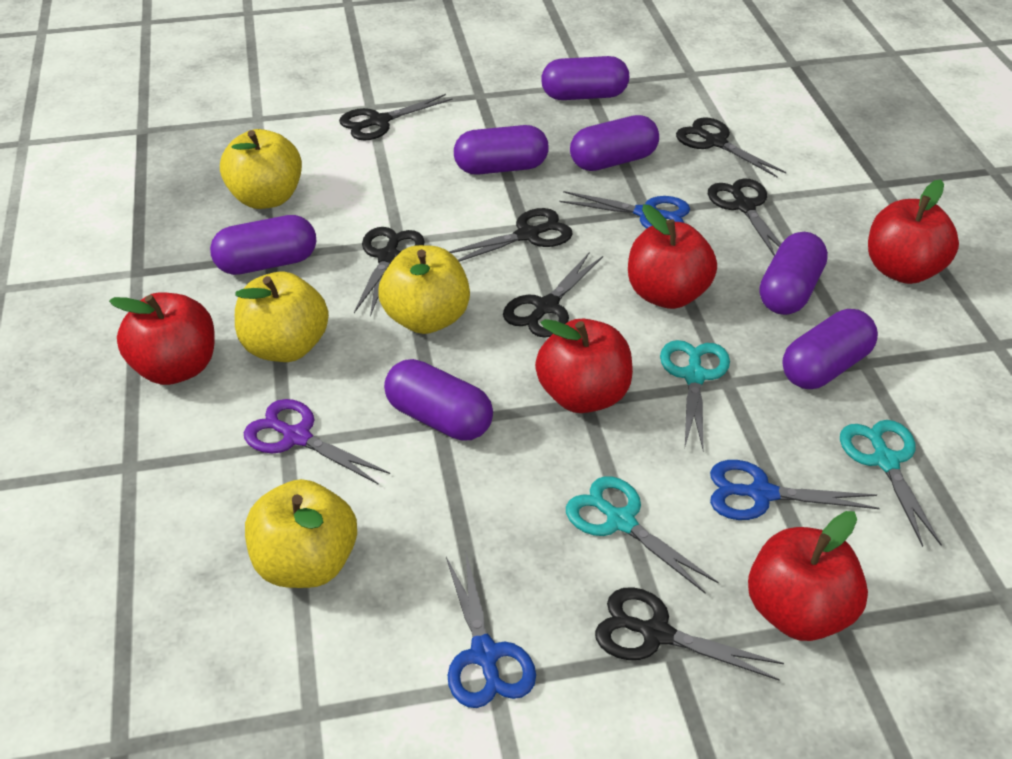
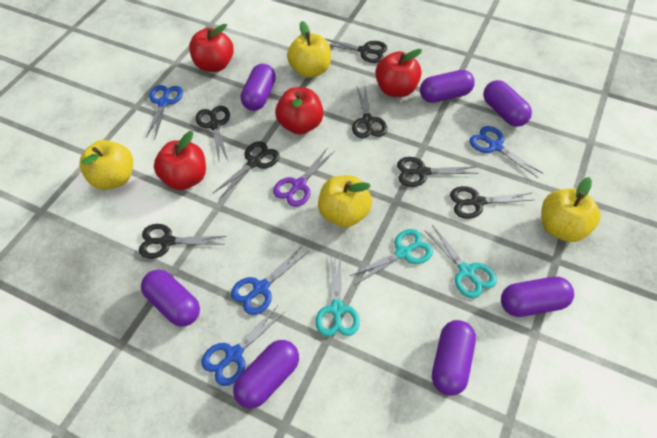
blue scissors: [446,554,536,708] [559,191,690,229] [710,460,880,520] = 3 -> [146,85,183,140] [201,307,285,386] [231,246,309,315] [470,126,543,178] = 4
red apple: [109,292,215,385] [535,319,633,413] [628,204,717,309] [748,511,868,641] [868,179,959,284] = 5 -> [154,131,206,190] [189,24,234,72] [275,87,324,135] [375,49,422,97] = 4

